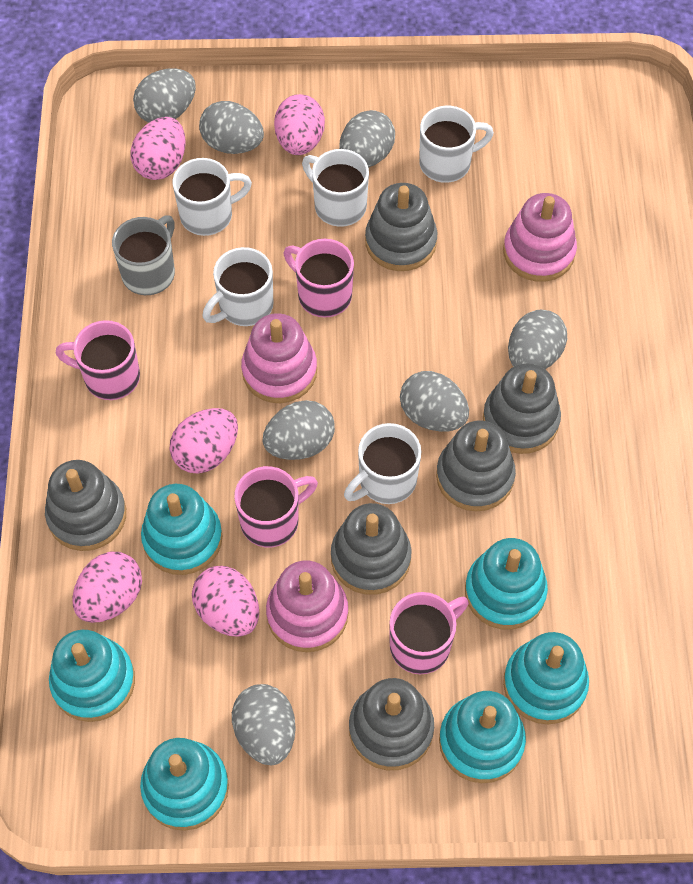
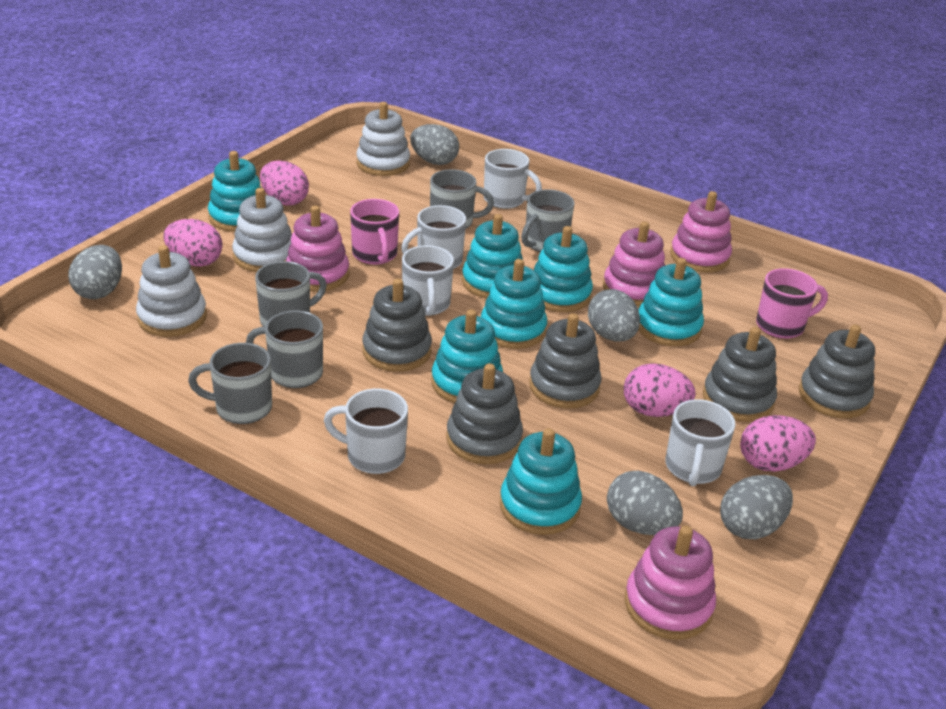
grey egg: [133,69,196,123] [199,101,264,154] [232,684,296,765] [263,400,335,460] [339,110,395,167] [400,371,469,432] [508,310,567,369] = 7 -> [68,245,122,299] [410,124,459,165] [588,289,640,342] [607,471,683,535] [720,475,793,539] = 5
grey mug: [112,215,175,295] = 1 -> [188,343,272,424] [246,310,323,388] [255,261,327,327] [430,169,494,229] [521,189,575,252] = 5
grey stacking toy: [45,460,126,551] [331,503,412,595] [349,678,434,770] [365,183,437,271] [436,421,516,512] [483,363,561,454] = 6 -> [362,279,432,372] [446,363,523,464] [529,313,602,408] [703,327,777,422] [799,324,875,418] = 5
pink egg: [72,552,142,623] [130,117,186,180] [170,408,238,474] [192,566,259,637] [274,94,325,155] = 5 -> [163,219,222,267] [260,161,309,206] [624,363,696,417] [740,415,816,472] = 4
pink mug: [56,320,140,400] [234,466,318,548] [284,239,354,318] [389,592,469,674] = 4 -> [350,199,399,265] [756,268,828,339] = 2
pink stacking toy: [241,313,317,403] [266,560,348,652] [503,193,577,282] = 3 -> [286,206,349,292] [603,221,665,307] [625,525,716,640] [670,191,732,273] = 4
turquoise stacking toy: [49,630,135,722] [140,738,229,831] [141,484,222,575] [439,691,526,783] [465,538,548,630] [503,632,589,725] = 6 -> [208,151,261,232] [431,310,503,403] [462,214,523,299] [481,259,547,349] [500,428,582,535] [534,226,593,312] [638,258,704,346] = 7
white stacking toy: none = 0 -> [136,245,207,337] [232,188,292,272] [356,102,410,176] = 3

